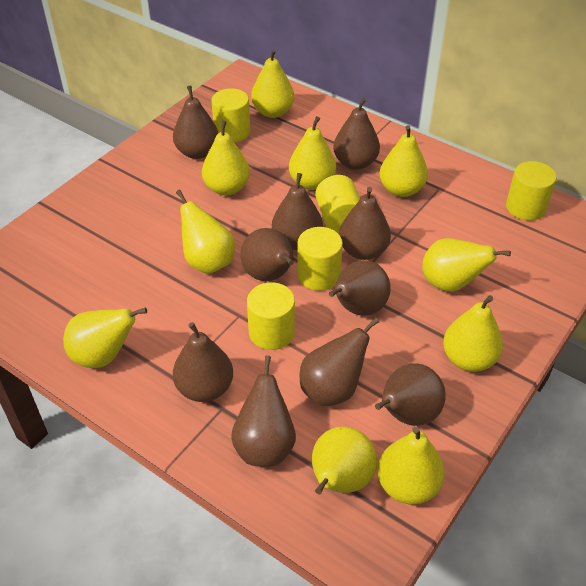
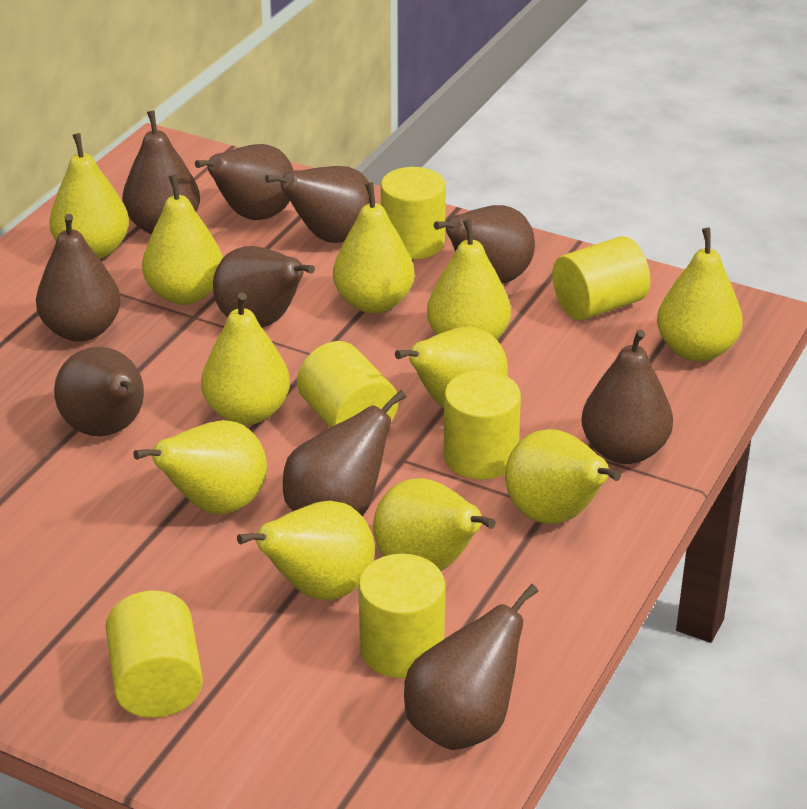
yellow cylinder: [211,88,250,143] [247,282,295,350] [297,227,343,291] [315,175,360,234] [506,161,556,221] = 5 -> [105,591,203,718] [297,341,398,428] [358,554,445,678] [381,167,446,260] [443,370,521,480] [552,236,650,321] = 6
yellow pear: [63,308,147,368] [176,190,235,274] [202,120,250,195] [251,49,294,118] [289,116,336,190] [312,427,377,495] [377,427,445,505] [379,125,428,197] [422,238,511,292] [443,295,503,372] = 10 -> [49,133,129,259] [133,420,267,514] [142,174,223,305] [201,293,290,425] [237,501,375,600] [333,183,415,313] [373,478,496,571] [395,327,508,408] [427,219,511,339] [505,429,621,524] [657,228,743,362] = 11

